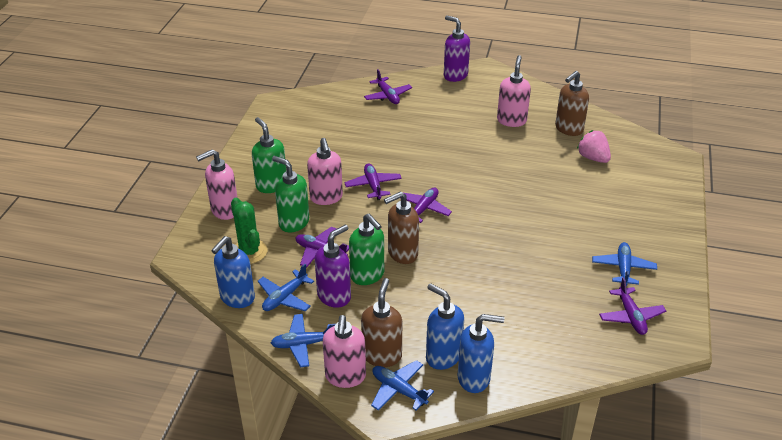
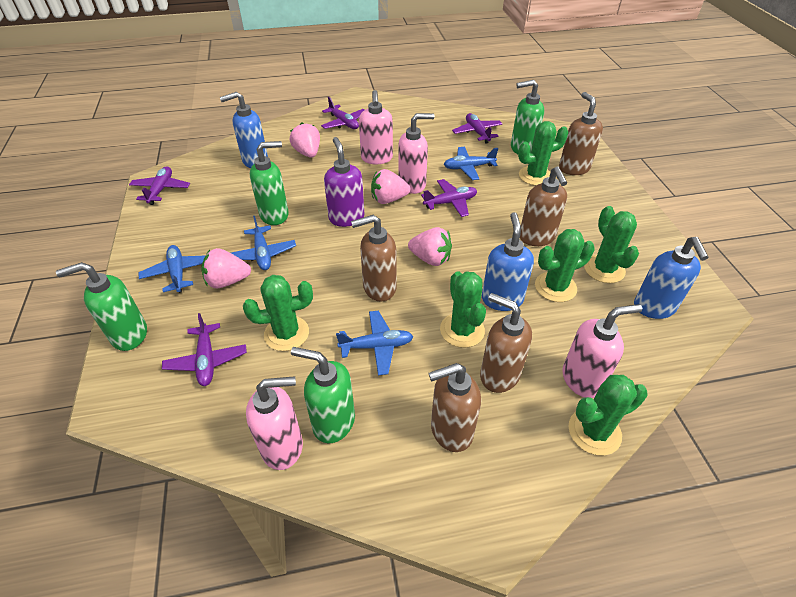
brown soap dispenser: [361,278,402,367] [384,191,419,264] [555,71,589,136] = 3 -> [351,215,397,301] [429,363,481,452] [480,293,532,393] [520,166,567,246] [559,92,603,175] = 5
green cactus: [231,198,267,264] = 1 -> [243,275,313,351] [440,271,486,348] [518,121,568,186] [535,229,595,302] [569,375,648,455] [584,206,639,283] = 6
green soap dispenser: [252,117,287,193] [272,156,309,232] [349,214,384,285] = 3 -> [56,262,147,351] [250,141,289,225] [291,347,355,443] [511,80,544,154] = 4
pink strawberry: [577,130,611,163] = 1 -> [201,248,251,288] [290,122,320,158] [371,169,410,204] [408,227,452,266] = 4
purple soap dispenser: [315,225,351,308] [444,15,470,82] = 2 -> [324,137,364,227] = 1

